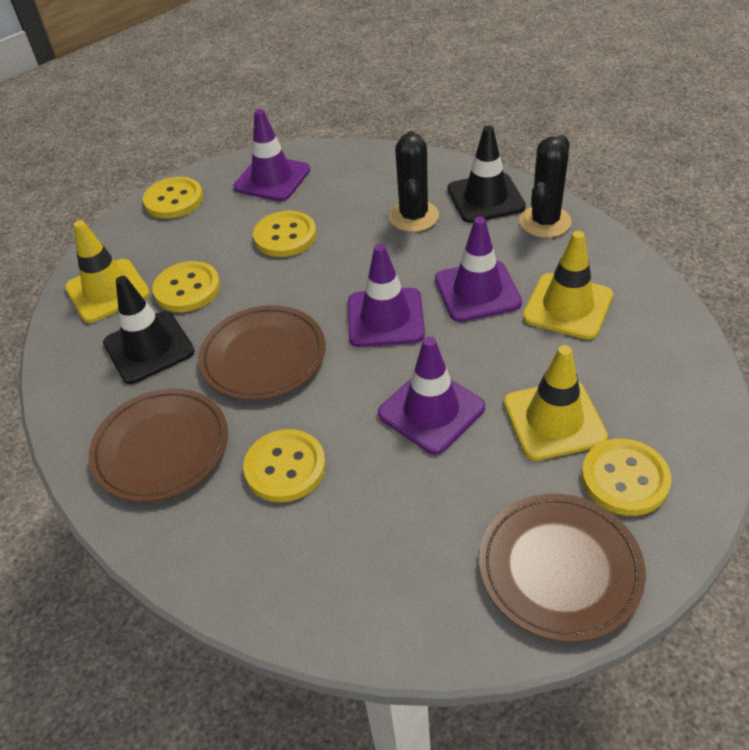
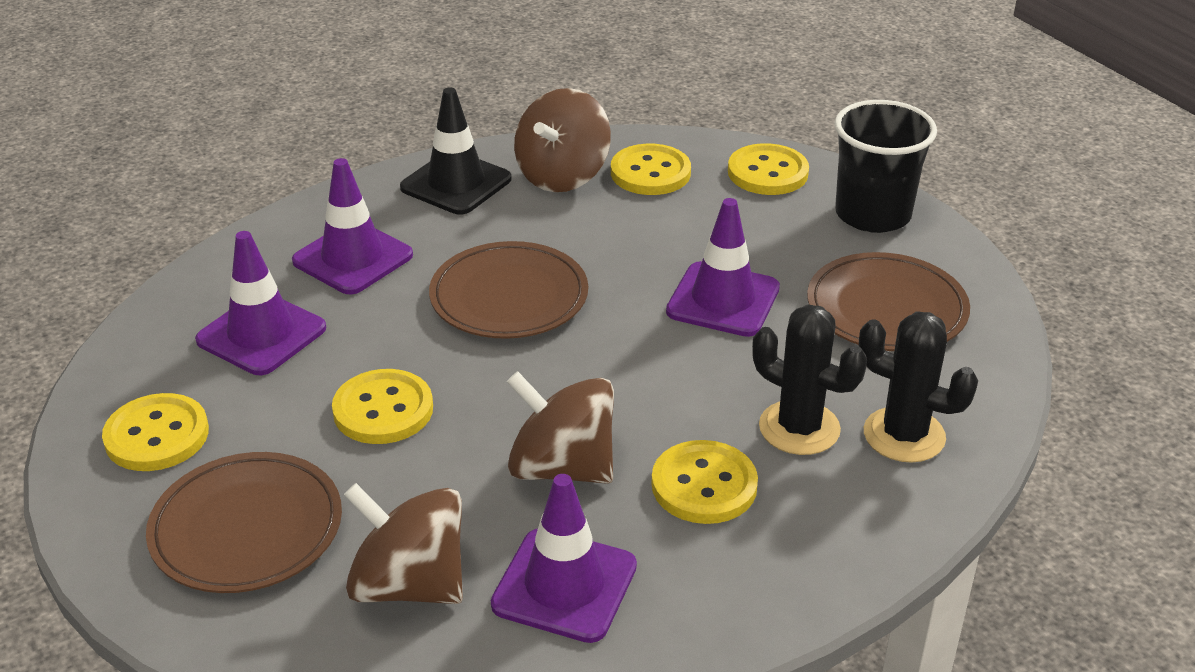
black cup: none = 0 -> [834,100,937,233] = 1
black traffic cone: [103,276,195,384] [448,125,526,223] = 2 -> [400,87,511,214] = 1
brown spinning top: none = 0 -> [344,483,463,604] [507,371,614,484] [514,88,611,192] = 3
yellow traffic cone: [65,220,150,323] [504,345,608,461] [523,231,613,340] = 3 -> none = 0

